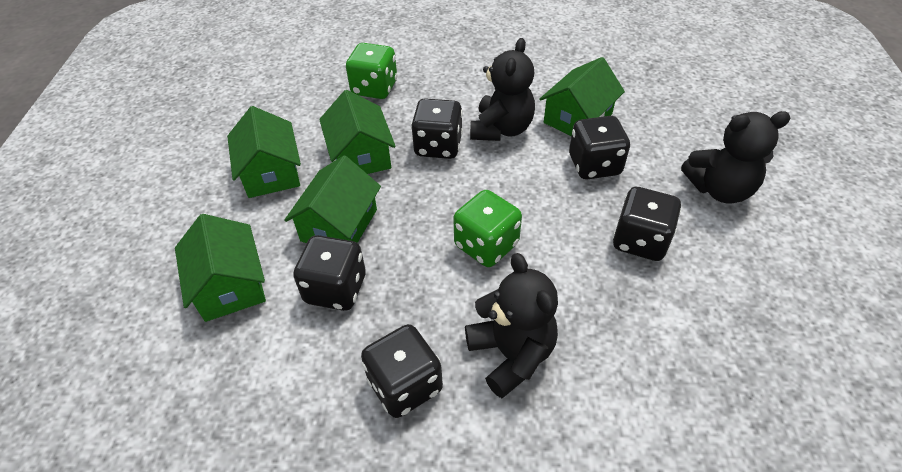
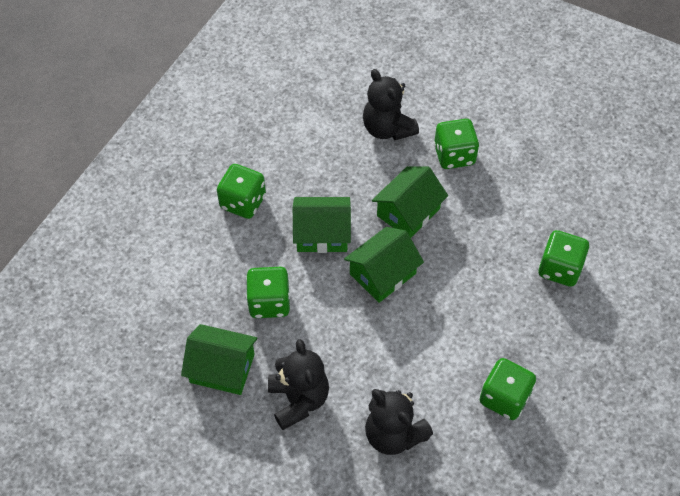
black dice: [293,235,366,311] [361,324,443,418] [411,98,463,159] [569,116,630,180] [613,187,681,261] = 5 -> none = 0
green dice: [346,43,397,99] [453,190,522,267] = 2 -> [217,164,266,219] [246,267,290,318] [434,119,479,169] [480,358,536,420] [538,230,590,287] = 5
green house: [175,214,266,322] [227,106,301,198] [284,155,381,243] [319,90,396,174] [539,57,625,136] = 5 -> [181,324,257,395] [293,197,351,253] [344,227,424,303] [372,166,448,238] = 4

